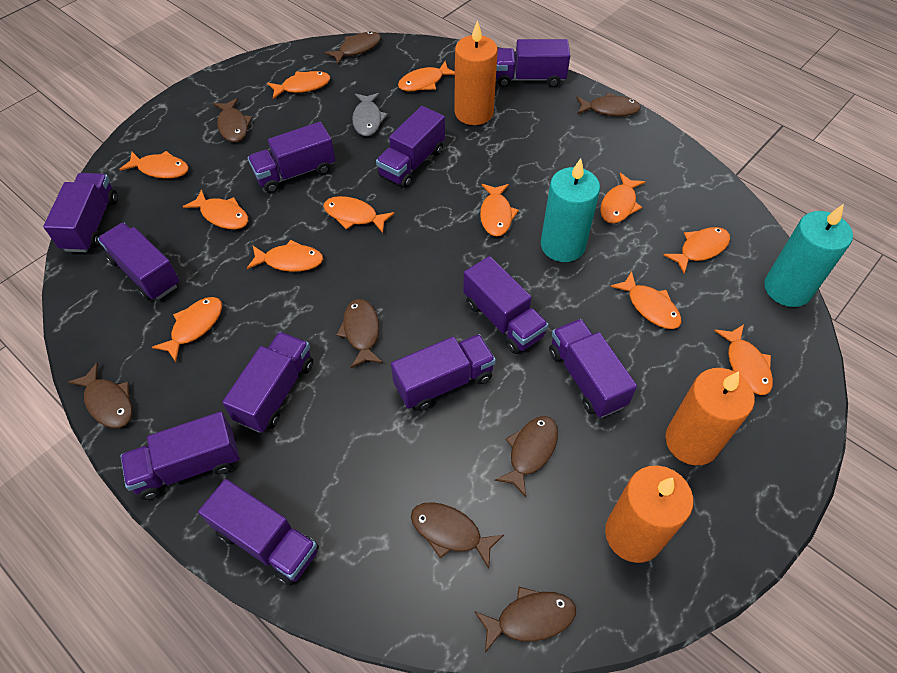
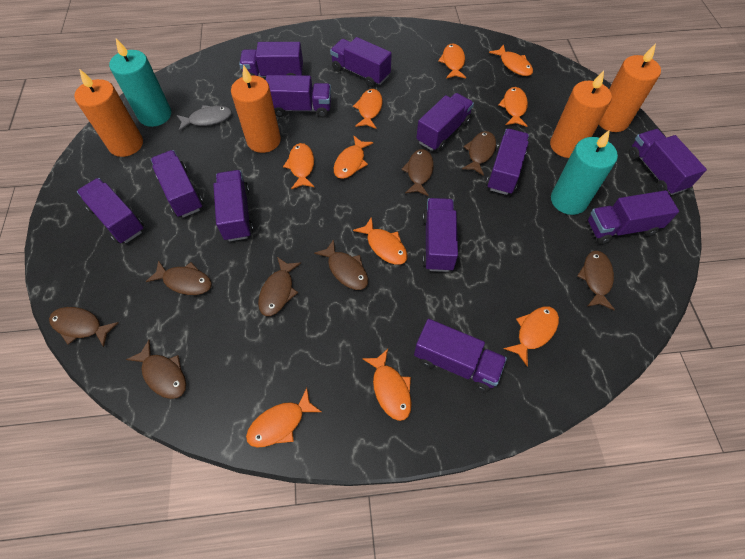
orange candle: [454,20,498,125] [605,465,693,563] [665,368,755,465] = 3 -> [74,69,143,157] [231,64,281,153] [550,70,612,158] [599,44,661,132] = 4
orange fish: [119,151,189,179] [152,297,222,362] [183,189,248,229] [247,240,323,272] [267,71,330,99] [323,196,395,233] [398,61,455,91] [480,184,519,237] [600,173,645,224] [610,271,681,329] [664,227,730,274] [714,324,773,395] = 12 -> [246,388,322,448] [283,143,315,189] [334,135,373,179] [353,89,383,129] [353,217,408,265] [362,349,412,421] [438,44,466,78] [489,44,533,76] [499,87,528,127] [504,306,559,366] = 10
purple truck: [43,173,118,252] [98,223,179,301] [120,412,239,500] [198,479,319,586] [222,332,313,433] [248,122,335,193] [376,106,445,188] [391,334,496,411] [463,256,549,354] [496,39,570,87] [549,319,637,418] = 11 -> [77,178,144,243] [151,150,203,218] [213,170,254,241] [239,42,303,77] [266,75,331,118] [330,37,392,87] [414,319,507,392] [416,93,474,151] [423,198,458,272] [486,129,529,195] [587,190,679,244] [629,129,707,195] = 12

